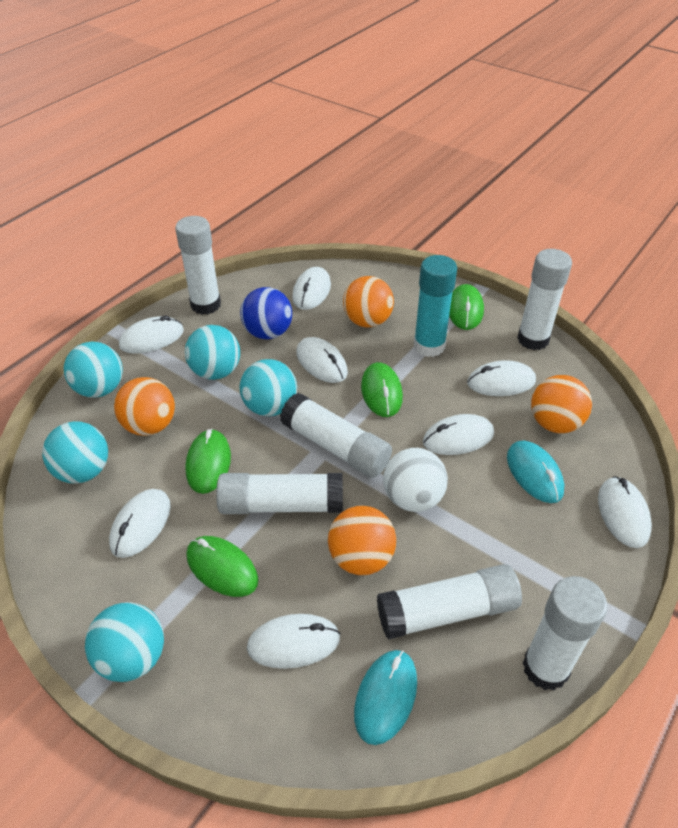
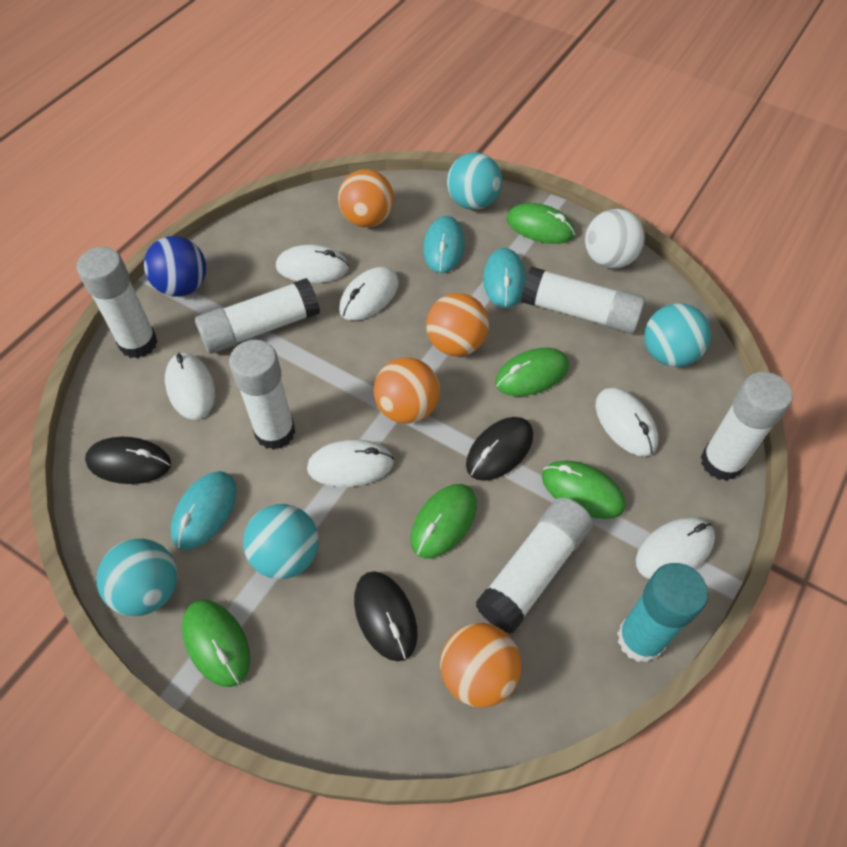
black mouse: none = 0 -> [85,437,171,484] [354,571,417,661] [466,417,533,481] = 3
green mouse: [185,429,231,494] [186,536,258,597] [361,362,403,417] [449,284,484,330] = 4 -> [182,600,250,687] [411,484,477,558] [495,348,569,396] [506,203,575,244] [542,461,626,519] = 5
turquoise ball: [42,421,108,484] [64,341,123,398] [85,602,164,682] [185,325,240,380] [240,359,297,416] = 5 -> [97,539,178,616] [243,504,319,579] [447,153,502,210] [644,303,711,367] = 4
turquoise mouse: [354,650,417,745] [507,440,564,503] = 2 -> [171,471,236,550] [423,216,465,273] [483,248,526,308] = 3
white mouse: [109,489,171,558] [119,316,184,354] [247,614,341,669] [292,267,331,310] [296,337,348,383] [423,414,494,455] [467,360,536,396] [598,476,652,548] = 8 -> [165,353,215,420] [276,245,349,283] [307,440,394,487] [339,267,399,321] [595,388,658,457] [636,517,715,579] = 6

